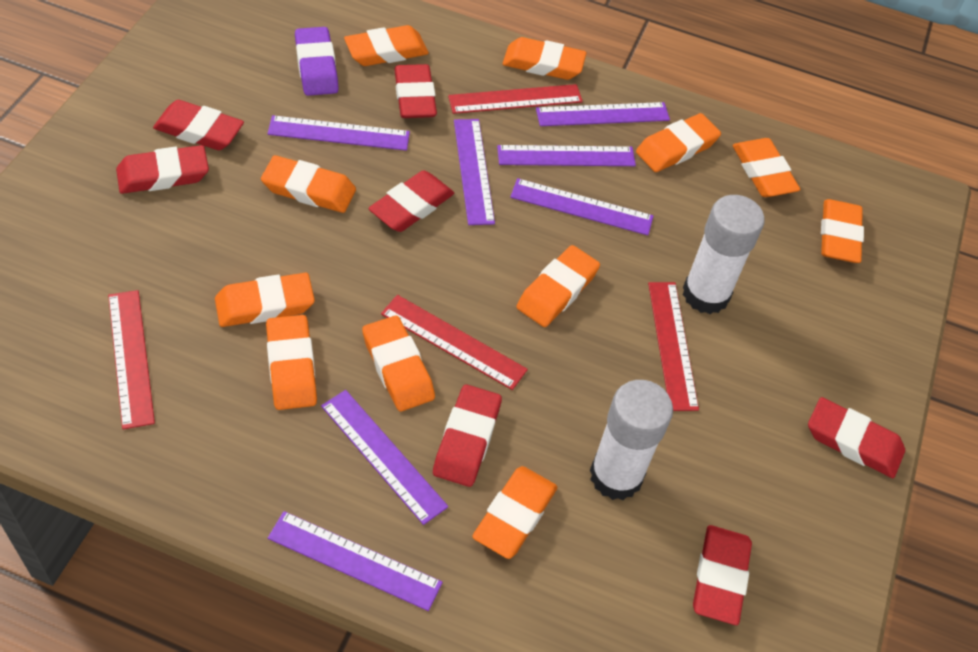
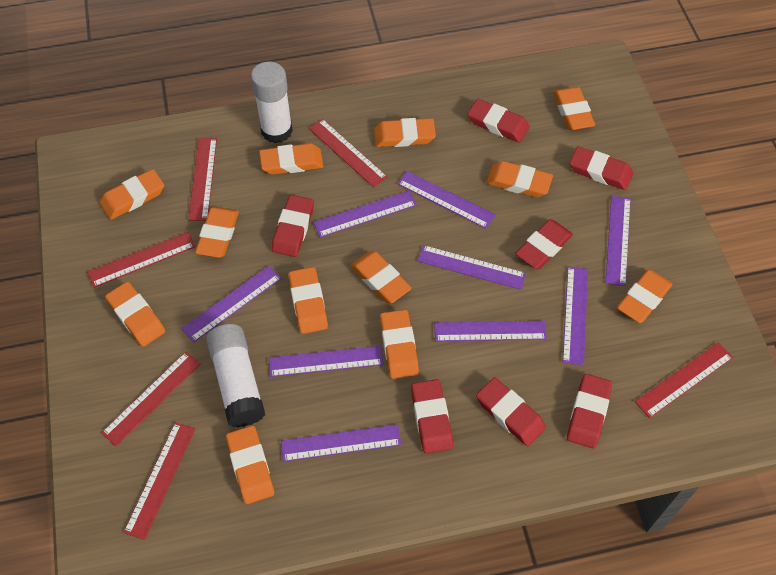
orange eraser: [215,273,315,327] [261,155,356,213] [266,315,317,410] [344,25,429,66] [362,316,435,411] [472,466,557,559] [503,37,586,80] [516,245,600,327] [636,113,721,172] [733,138,800,197] [821,199,864,263] = 11 -> [100,169,164,220] [105,282,165,347] [195,207,239,258] [226,426,274,504] [259,143,323,175] [288,267,328,334] [350,251,412,303] [374,118,436,147] [380,310,419,379] [486,161,553,197] [553,87,595,130] [617,270,673,323] = 12
purple eraser: [295,27,339,96] = 1 -> none = 0
purple ruler: [267,115,410,151] [268,511,443,611] [321,390,448,525] [454,119,495,225] [497,145,636,166] [510,178,653,236] [536,102,670,126] = 7 -> [181,266,281,343] [269,346,383,377] [281,424,401,462] [313,191,417,238] [398,171,496,229] [418,245,526,290] [434,321,547,341] [563,267,588,365] [605,196,631,286] = 9
red ruler: [108,290,155,429] [381,295,528,390] [448,84,583,114] [648,282,699,411] = 4 -> [87,232,195,288] [101,352,201,446] [124,422,195,540] [188,138,217,221] [309,119,387,187] [635,342,733,418] = 6

